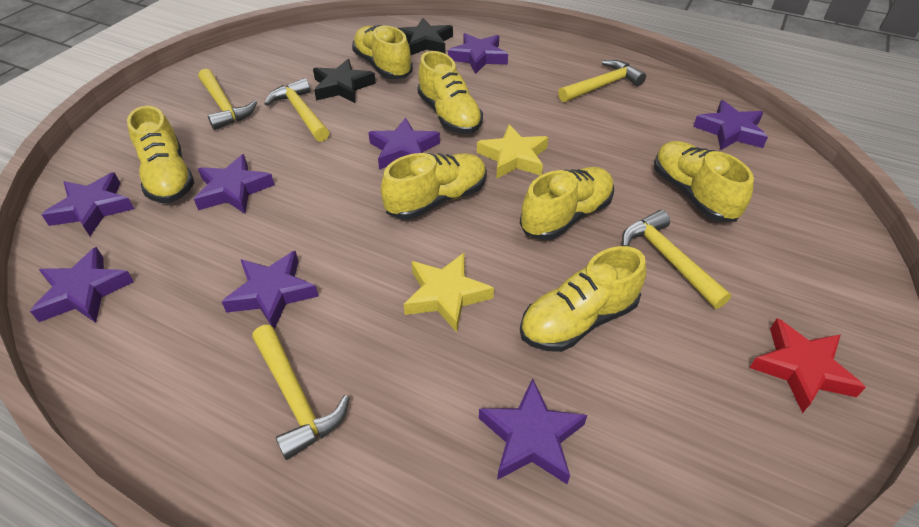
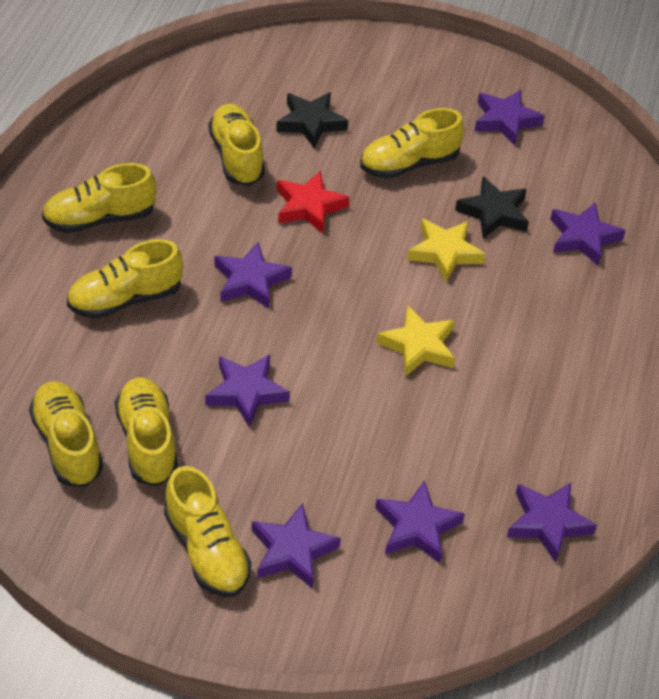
purple star: [30,247,134,323] [41,172,134,236] [194,154,274,214] [222,251,319,329] [368,118,440,170] [448,33,508,74] [479,378,587,484] [693,100,768,150] = 8 -> [205,355,290,428] [215,242,292,309] [252,503,341,589] [375,480,465,563] [475,90,545,145] [507,483,597,563] [550,203,626,266] = 7
yellow hammer: [198,69,257,130] [252,325,350,460] [264,78,329,142] [558,60,646,102] [622,210,731,309] = 5 -> none = 0

